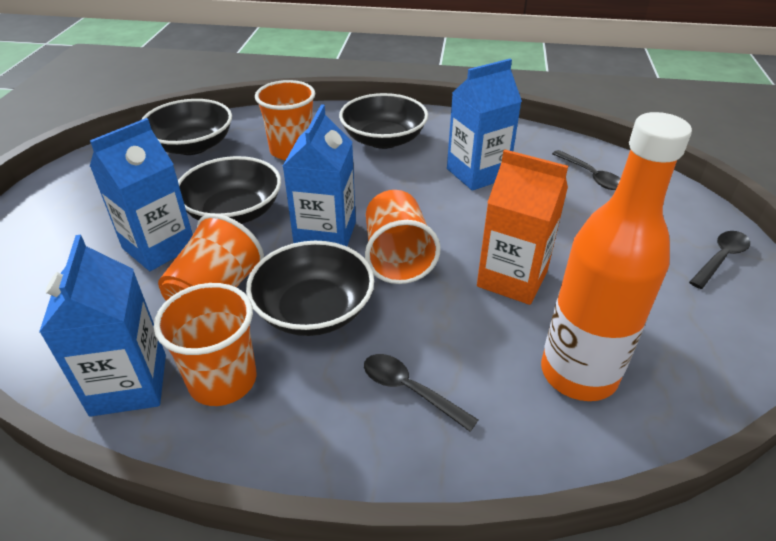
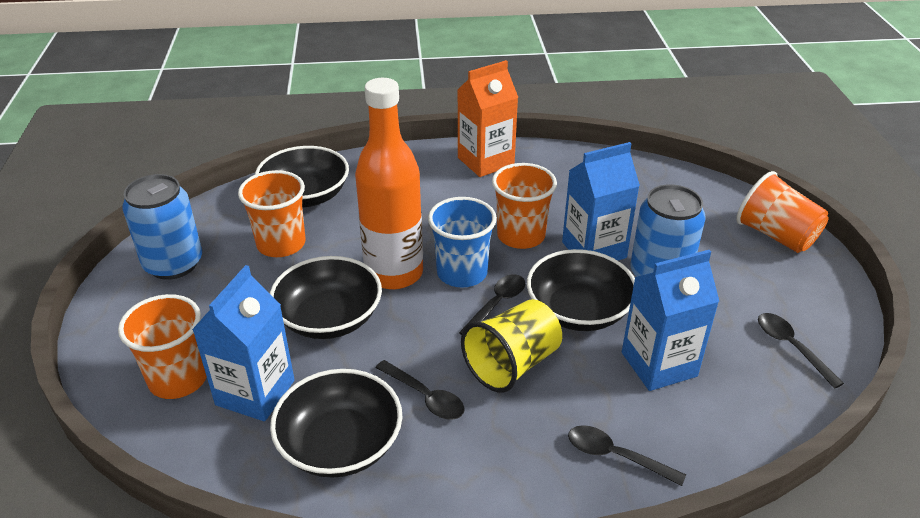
black spoon: [364,354,478,432] [552,150,621,190] [689,231,750,289] = 3 -> [376,360,465,420] [459,274,525,335] [568,425,686,486] [758,313,844,389] = 4
blue can: none = 0 -> [122,174,202,280] [631,184,706,277] = 2
blue carton: [39,235,166,417] [90,118,193,271] [283,104,356,246] [447,59,522,191] = 4 -> [192,265,295,421] [562,142,640,261] [622,250,719,391] = 3
blue cup: none = 0 -> [428,197,497,287] = 1
yellow cup: none = 0 -> [461,299,562,393] = 1

